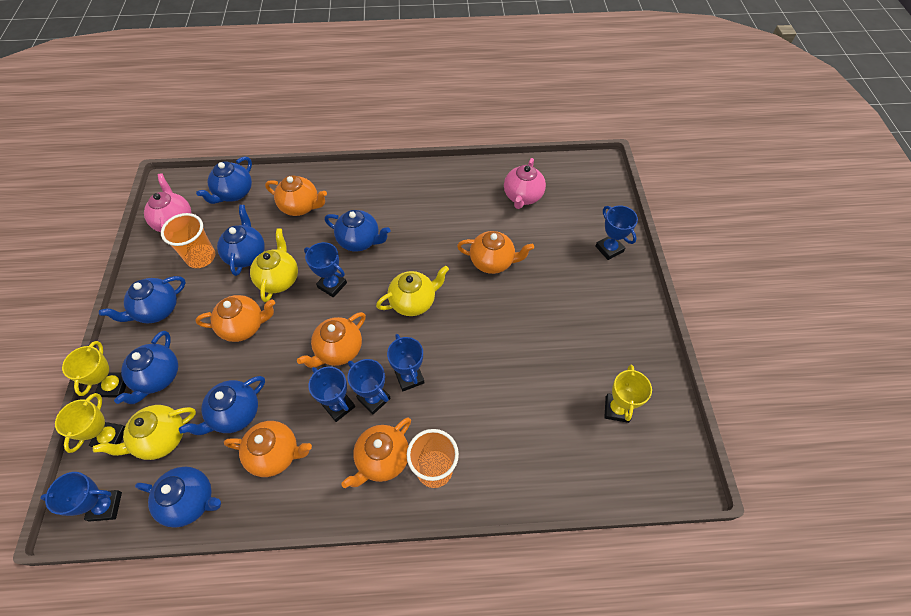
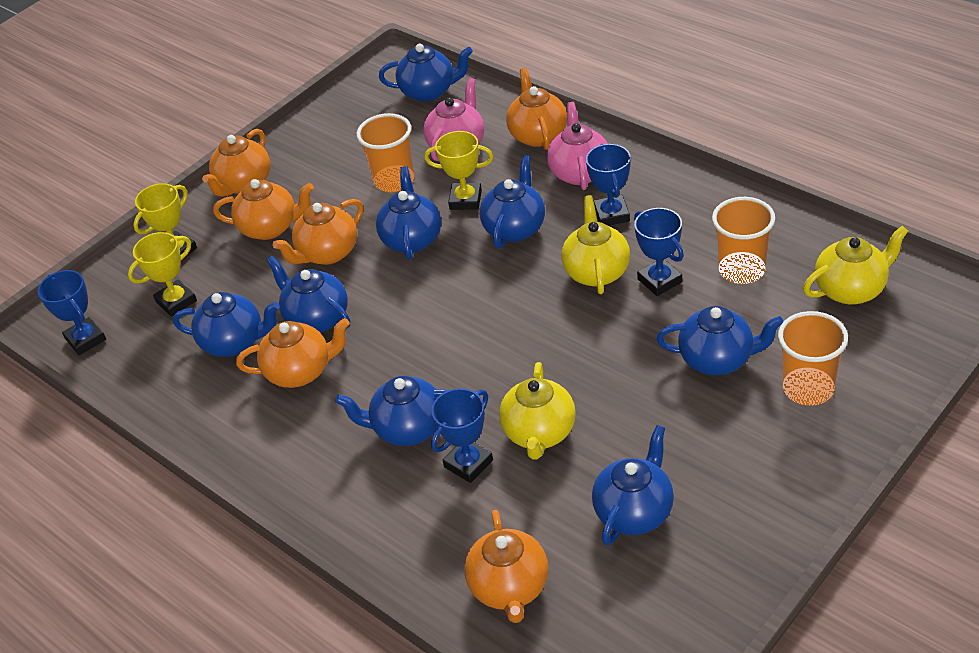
blue teapot: [99,276,186,323] [114,331,178,404] [135,467,221,528] [179,376,265,435] [196,156,252,204] [217,205,265,276] [325,210,390,252] = 7 -> [173,292,280,357] [266,256,350,333] [335,376,449,446] [376,166,441,260] [379,44,473,102] [480,155,545,248] [592,425,674,546] [657,306,784,375] = 8
blue trophy: [40,472,122,522] [304,242,347,297] [308,367,355,422] [348,359,391,414] [387,334,424,391] [595,206,638,260] = 6 -> [38,270,106,355] [431,388,493,483] [586,144,631,226] [634,208,684,296] = 4
orange cup: [161,213,215,268] [407,429,459,488] = 2 -> [356,113,414,192] [712,197,775,284] [778,311,848,406] = 3

